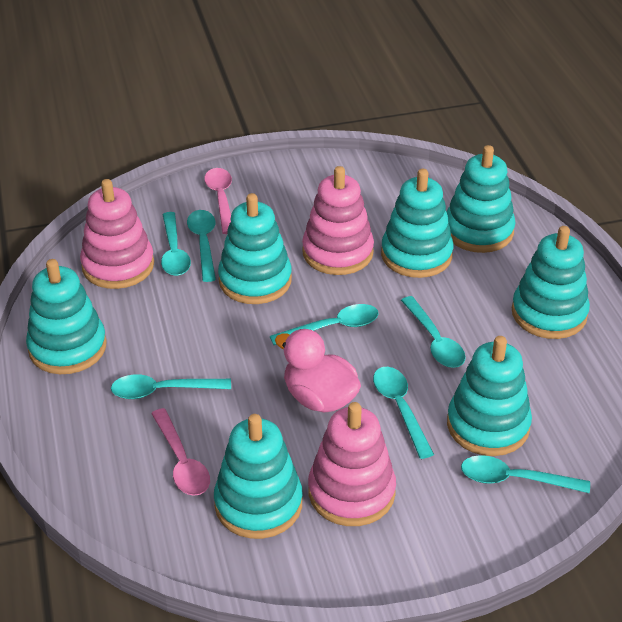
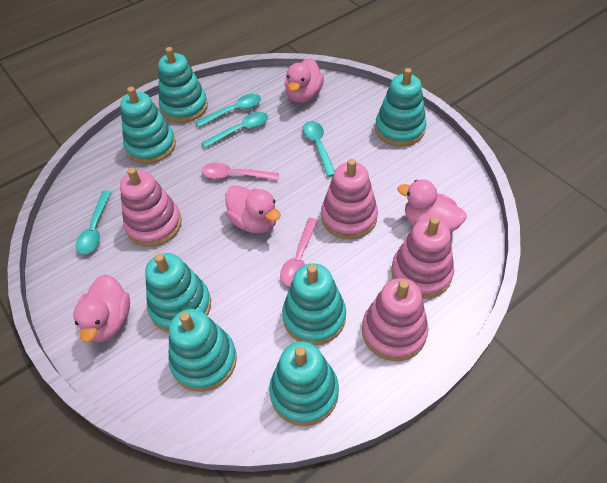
pink duck: [275,329,361,413] = 1 -> [73,274,130,342] [225,185,281,233] [284,58,324,103] [397,180,466,233] = 4
pink stacking toy: [80,179,154,289] [302,166,374,275] [308,402,396,526] = 3 -> [120,167,182,247] [321,159,378,239] [362,278,429,361] [391,217,454,299] = 4
turquoise spoon: [111,374,231,399] [161,212,191,276] [187,210,216,282] [270,304,379,345] [373,367,434,459] [401,296,466,368] [461,455,590,493] = 7 -> [76,191,111,254] [195,94,261,127] [201,112,268,148] [303,121,335,177] = 4

